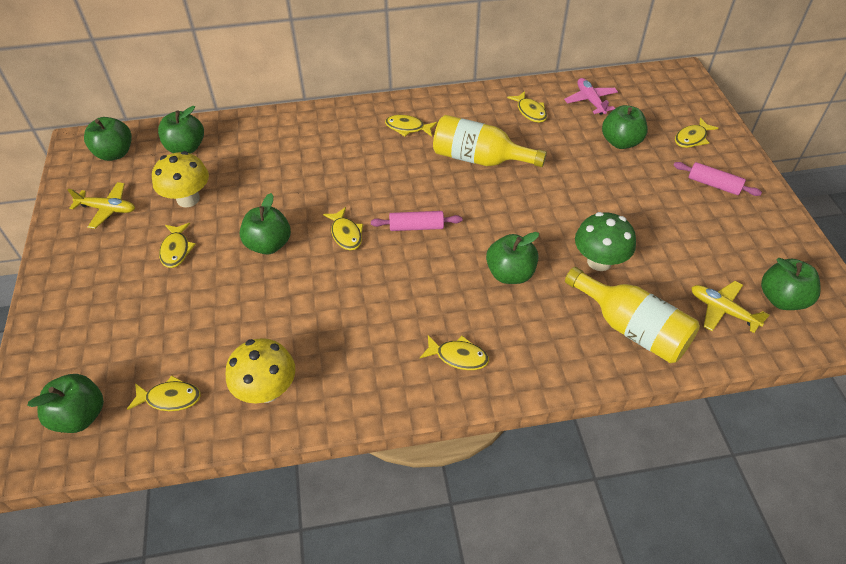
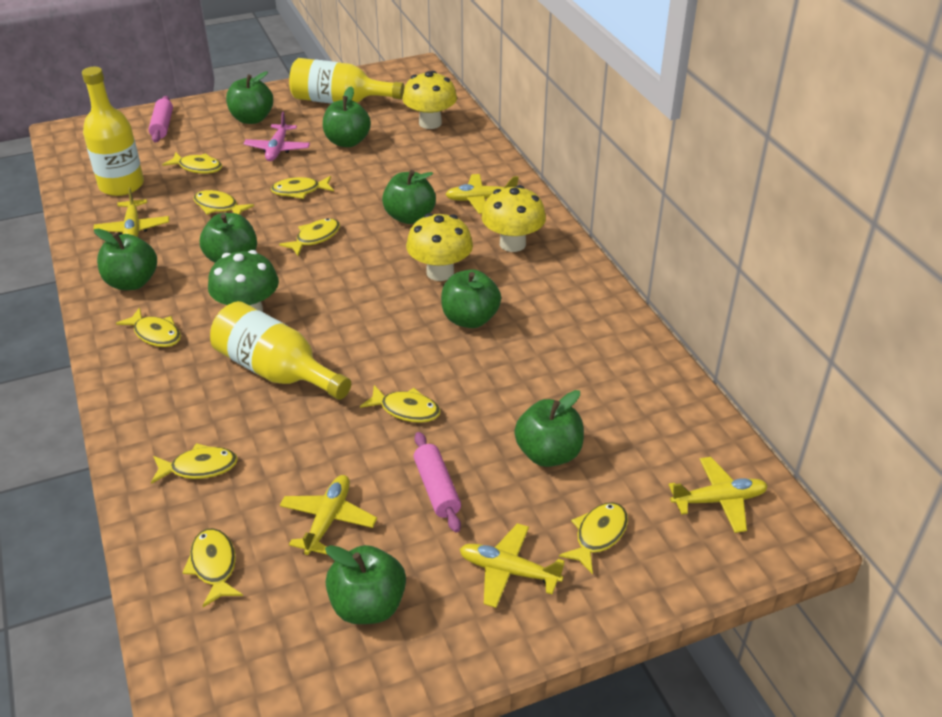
green apple: [27,374,104,433] [84,117,132,161] [158,106,204,154] [240,193,291,255] [486,232,539,284] [602,105,648,149] [761,258,821,310] = 7 -> [94,228,157,290] [200,213,257,263] [226,71,273,124] [323,86,371,147] [325,545,406,624] [382,170,436,224] [441,269,501,328] [514,390,584,467] = 8
yellow bottle: [433,115,547,167] [565,267,700,363] = 2 -> [82,67,144,196] [210,301,351,400] [289,58,404,104] = 3
yellow fish: [127,376,201,411] [159,223,196,268] [323,207,363,250] [385,115,437,137] [420,335,489,370] [507,91,547,123] [675,118,719,148] = 7 -> [116,308,181,347] [151,443,238,484] [162,152,222,174] [182,528,243,607] [193,190,254,215] [270,176,334,199] [279,218,340,256] [360,385,441,423] [559,502,628,574] = 9
yellow mushroom: [152,151,209,207] [226,338,295,403] = 2 -> [402,71,457,129] [406,213,473,281] [481,185,546,252] = 3
yellow plane: [68,182,135,229] [691,281,770,333] = 2 -> [93,187,169,237] [280,475,377,555] [445,174,519,214] [460,523,565,608] [669,457,768,533] = 5

